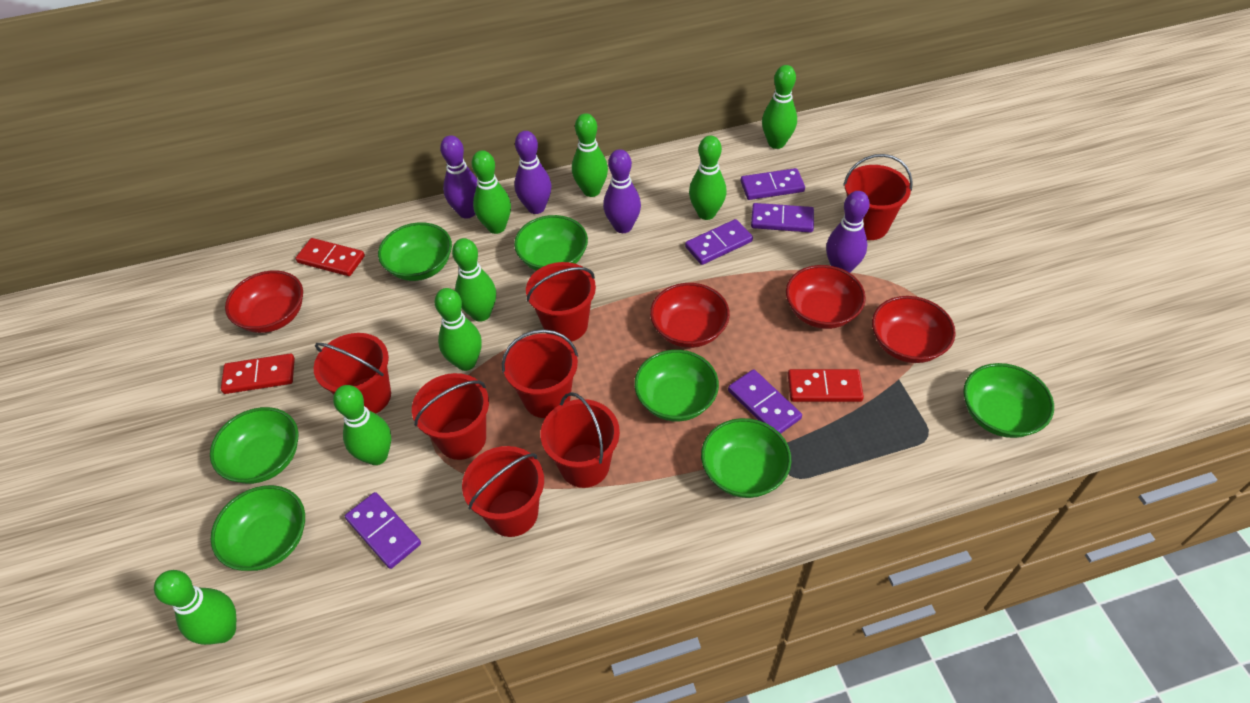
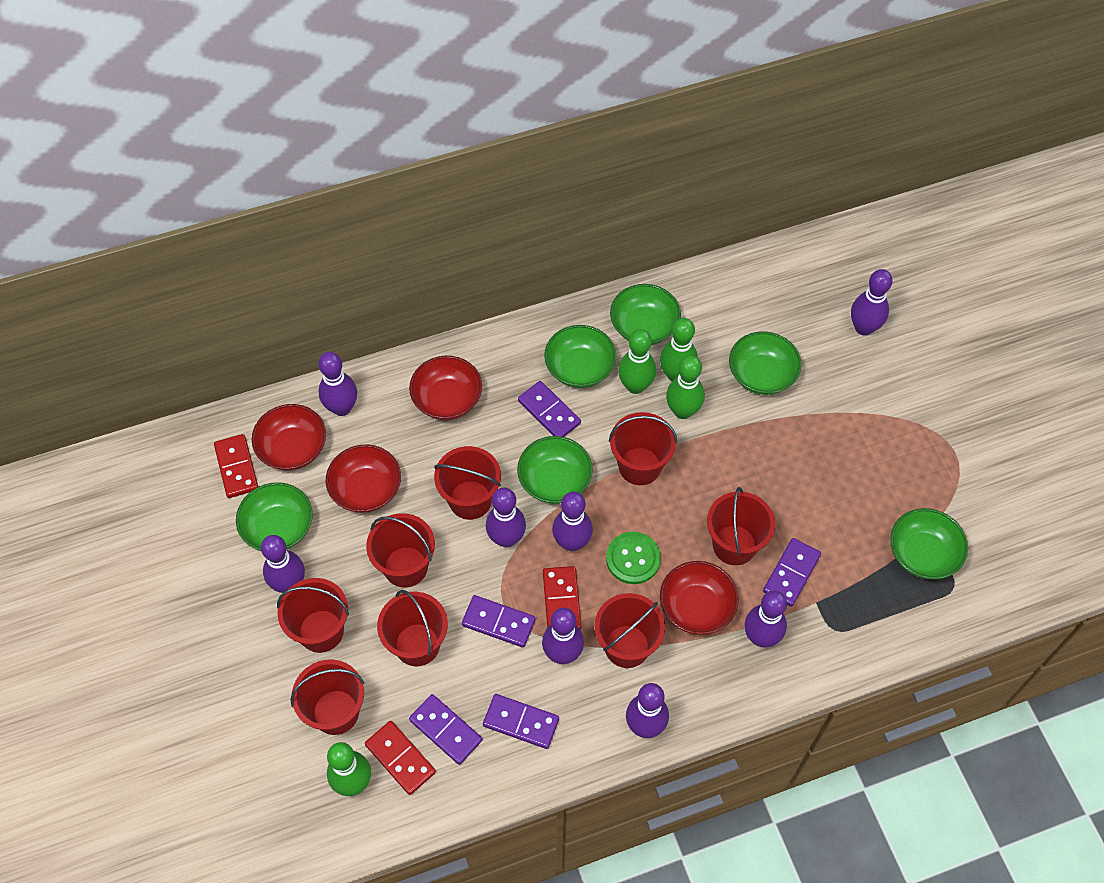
green bowl: [210,407,299,484] [210,485,305,571] [378,222,452,281] [514,215,588,271] [634,350,719,421] [701,418,791,498] [963,363,1054,438] = 7 -> [236,482,313,551] [517,436,593,504] [544,325,616,388] [610,284,681,345] [729,331,801,395] [890,508,968,579] = 6
green bowling pin: [154,570,236,645] [333,385,391,465] [434,288,482,371] [452,238,496,322] [472,150,511,234] [572,113,608,197] [689,136,727,220] [762,65,797,149] = 8 -> [327,742,371,796] [618,329,656,394] [660,318,698,381] [666,355,705,419] = 4
green button: none = 0 -> [606,532,661,584] = 1
purple bowling pin: [440,135,477,219] [514,131,551,214] [603,149,641,233] [826,191,870,273] = 4 -> [261,535,305,593] [318,352,357,416] [486,487,526,547] [542,608,584,664] [552,492,593,551] [626,683,669,738] [745,590,787,647] [851,269,893,336] = 8
red bucket: [314,333,391,414] [412,373,489,460] [462,446,544,537] [502,329,578,418] [526,262,596,341] [541,392,620,488] [843,154,913,240] = 7 -> [277,578,349,653] [290,659,364,735] [366,513,435,588] [377,590,448,666] [434,446,501,520] [595,593,665,668] [609,412,677,485] [707,487,775,565] = 8

